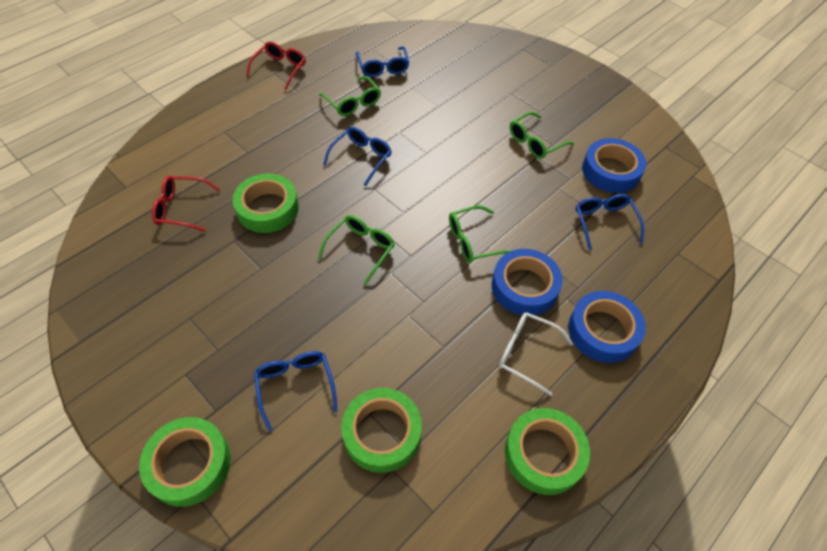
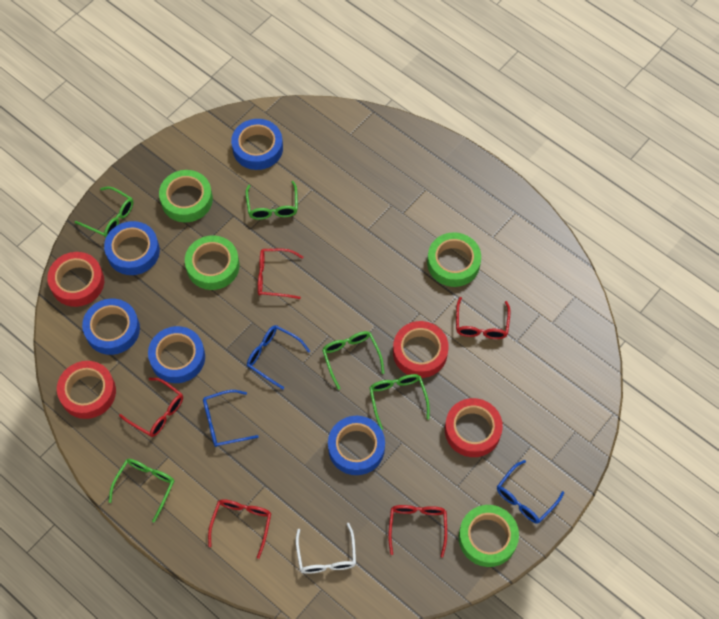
blue glasses: [254,351,337,431] [323,127,392,186] [356,46,409,77] [575,194,644,251] = 4 -> [203,390,259,447] [247,325,310,390] [497,460,564,524] = 3
blue tape: [492,249,563,315] [568,291,646,363] [582,138,646,193] = 3 -> [82,299,140,355] [104,221,160,275] [148,326,205,383] [231,119,283,170] [328,416,385,475] = 5
green glasses: [318,215,395,285] [319,76,381,116] [449,205,510,263] [510,112,574,159] = 4 -> [75,186,133,237] [109,459,174,523] [246,181,298,220] [322,331,384,390] [369,374,430,430] = 5
red glasses: [152,176,220,232] [246,42,306,90] = 2 -> [119,378,183,437] [208,499,271,559] [258,249,303,299] [388,505,447,558] [456,297,511,339] = 5
red tape: none = 0 -> [47,252,104,307] [57,361,116,419] [393,321,449,378] [445,398,503,457] = 4

